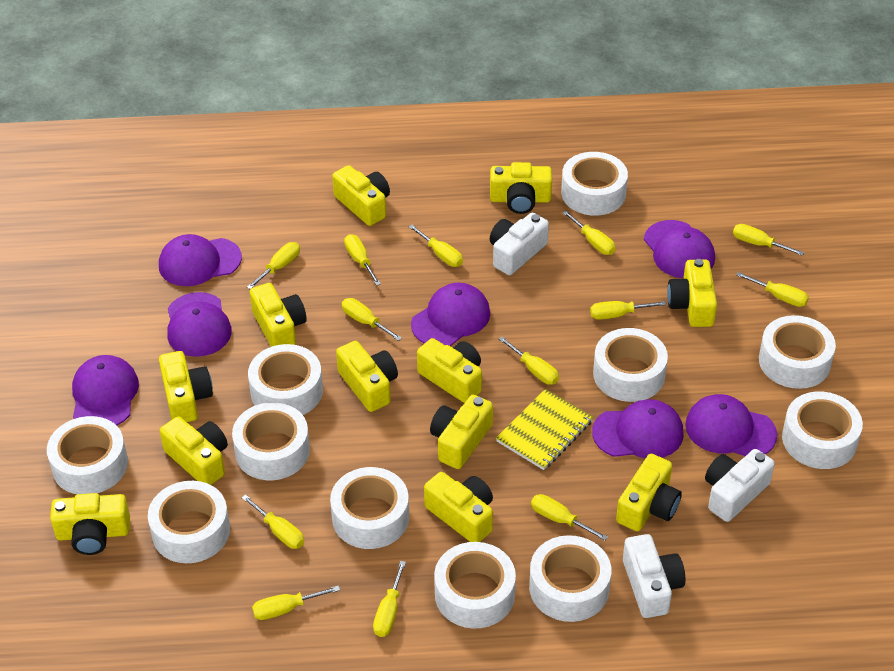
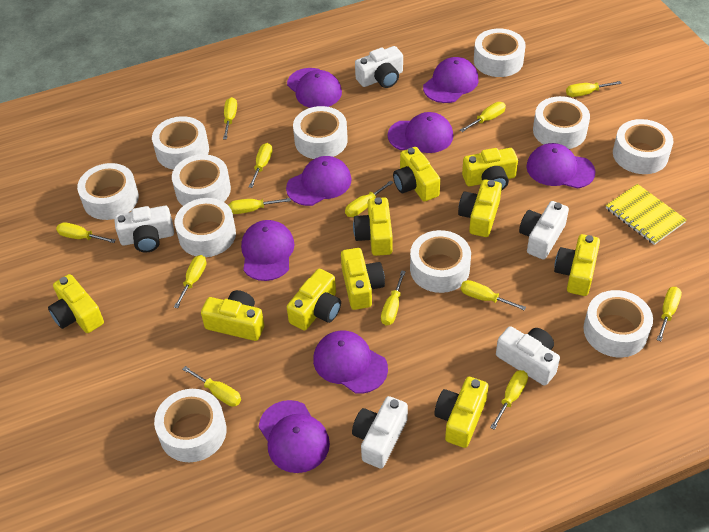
purple cap: [72,355,139,426] [159,234,242,286] [167,292,232,357] [411,283,490,346] [592,399,684,458] [644,220,715,278] [685,394,777,456] = 7 -> [241,220,294,281] [259,400,330,473] [286,156,351,206] [287,68,342,108] [313,331,388,394] [388,112,453,153] [423,57,479,103] [526,143,595,189] = 8
white camera: [490,213,549,275] [623,534,685,618] [705,449,775,522] = 3 -> [114,206,174,252] [352,396,408,468] [355,46,403,88] [496,326,560,386] [519,201,569,260] = 5
yellow camera: [50,493,130,555] [159,351,213,422] [160,416,228,485] [250,283,306,347] [332,165,390,226] [336,341,398,412] [417,338,482,403] [424,472,493,542] [430,395,493,469] [490,162,552,214] [616,454,682,531] [667,259,717,327] = 12 -> [48,274,104,333] [201,290,264,341] [287,269,341,331] [341,248,385,310] [353,197,393,256] [393,147,440,202] [434,377,488,448] [458,179,502,237] [462,148,518,191] [554,234,600,296] = 10

